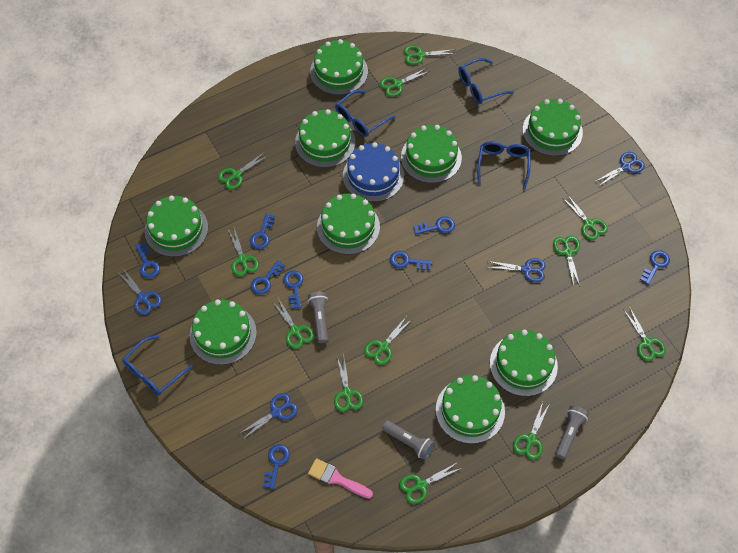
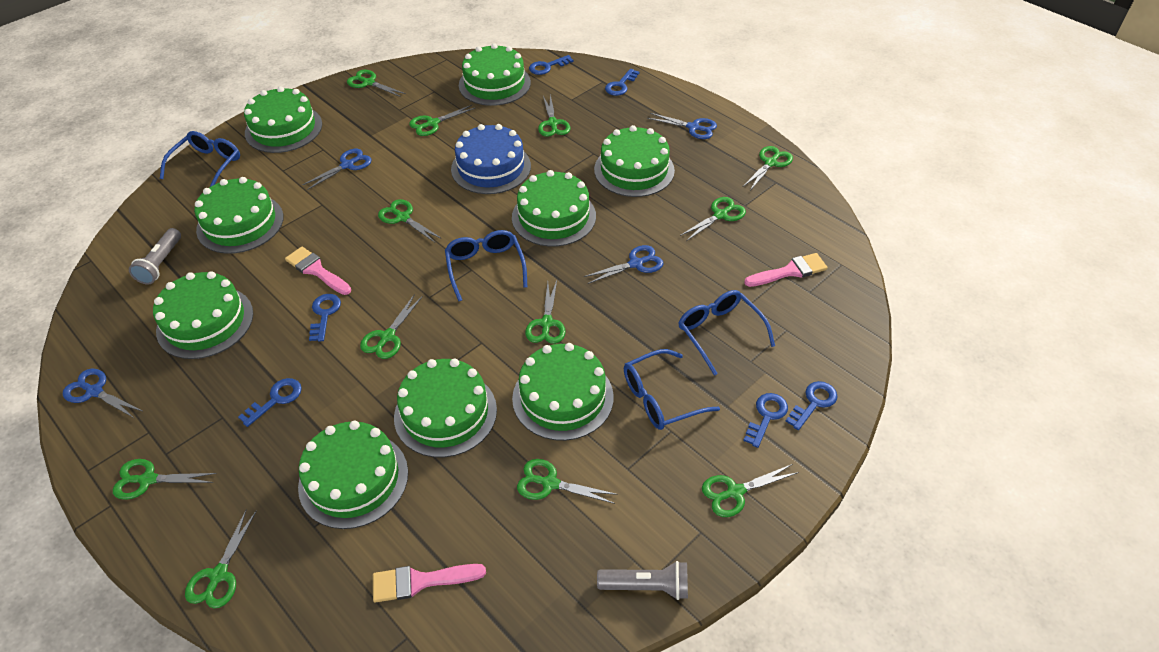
blue key: [135,242,160,278] [250,213,275,249] [251,260,285,295] [263,444,290,490] [283,270,303,309] [390,251,432,270] [413,217,455,234] [640,250,670,285] = 8 -> [238,378,302,427] [309,294,341,342] [529,55,574,75] [605,69,640,96] [743,393,788,448] [786,381,838,430] = 6
grey flashlight: [307,292,328,343] [382,421,435,460] [555,405,589,459] = 3 -> [129,228,181,285] [597,561,688,600] = 2
pink brush: [308,458,373,499] = 1 -> [285,247,351,295] [373,564,486,603] [744,253,828,287] = 3

